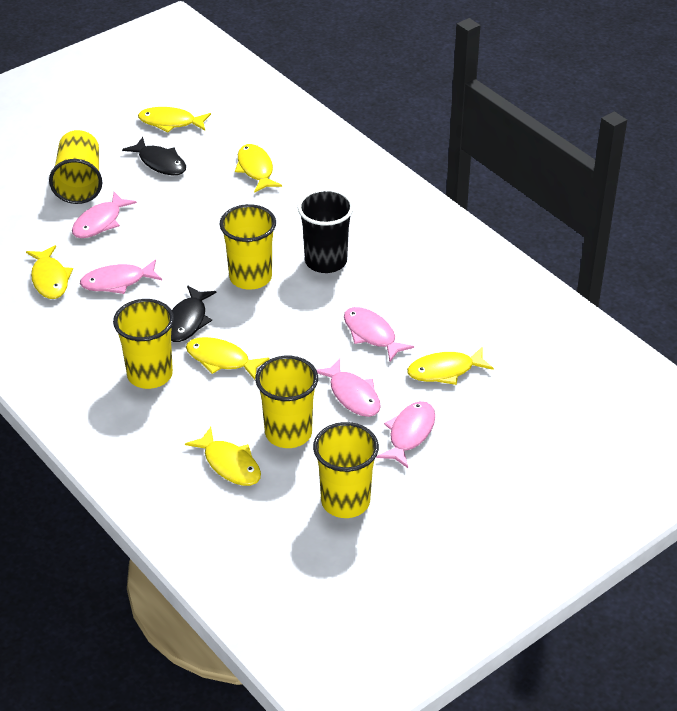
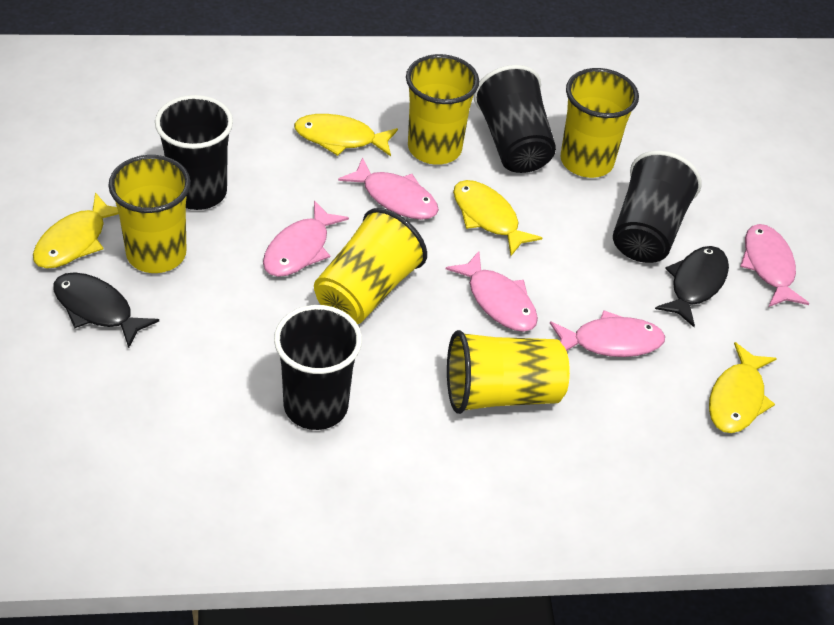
black cup: [298,189,354,273] = 1 -> [155,95,233,210] [274,305,362,430] [473,65,556,173] [613,151,702,263] = 4
yellow fish: [26,245,73,299] [138,107,211,132] [185,427,261,486] [186,337,270,380] [235,144,282,193] [407,346,494,385] = 6 -> [33,192,119,269] [294,114,398,156] [453,180,542,256] [709,342,777,433] = 4

